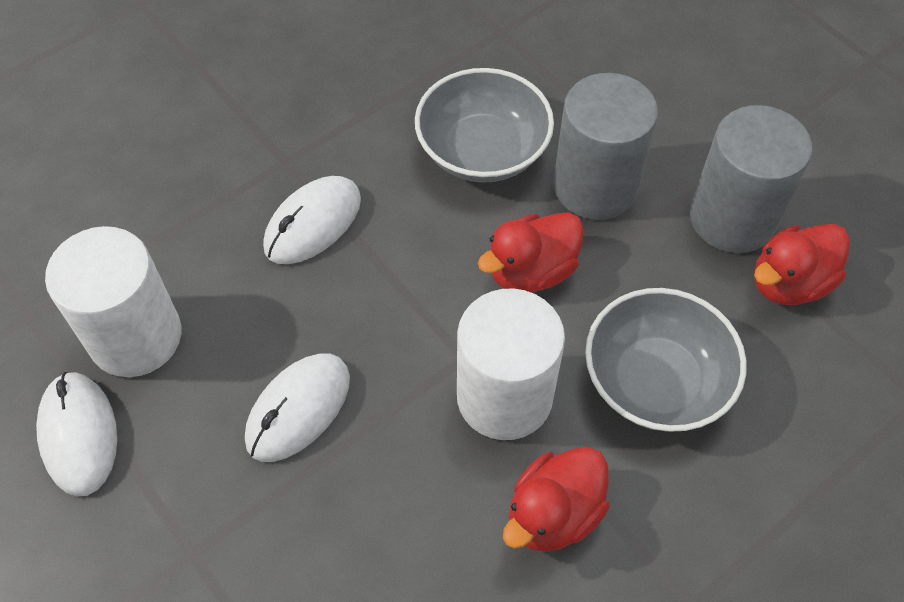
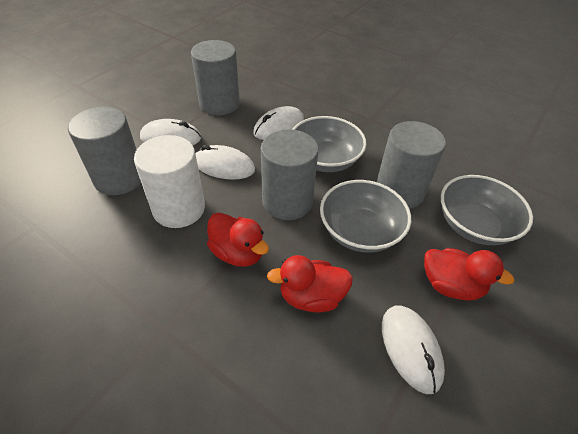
grey bowl: [415,68,554,183] [585,288,747,432] = 2 -> [292,116,366,172] [320,180,411,253] [441,175,533,245] = 3
grey cylinder: [553,73,658,220] [690,105,812,253] = 2 -> [68,107,141,195] [191,40,240,115] [261,129,318,220] [376,121,446,209] = 4
white cylinder: [45,226,182,377] [457,288,565,440] = 2 -> [134,135,205,228] = 1
white mouse: [36,372,117,496] [245,354,350,462] [263,176,361,264] = 3 -> [140,119,201,145] [195,145,255,180] [253,106,304,140] [382,305,445,394] = 4

